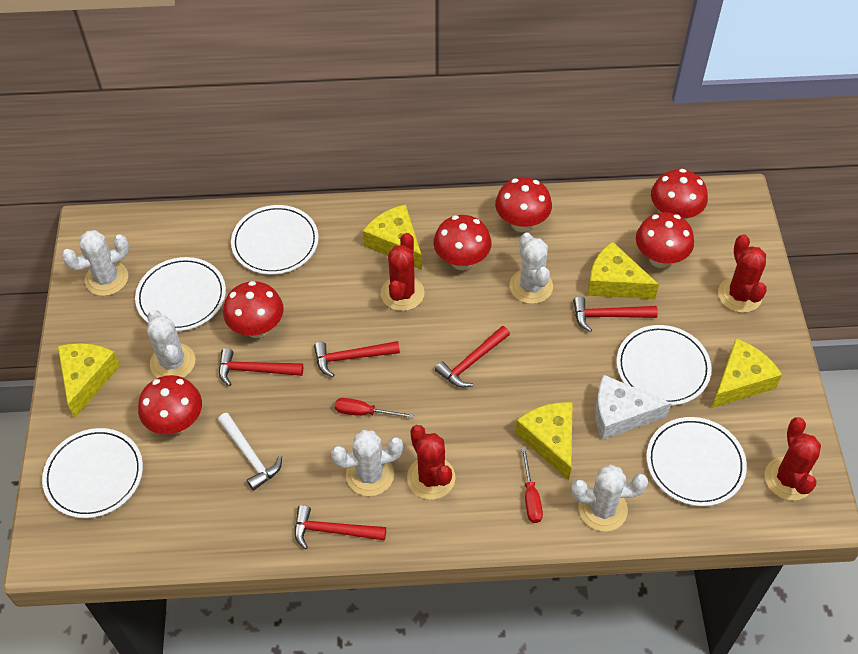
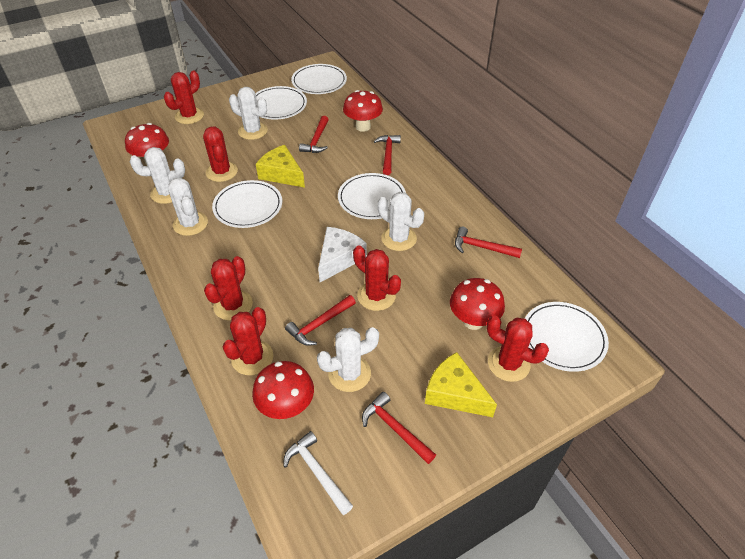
red cactus: [381,233,425,311] [407,425,456,500] [718,234,767,313] [765,417,821,500] = 4 -> [164,71,204,124] [203,127,238,182] [204,256,253,320] [223,307,273,375] [353,245,401,311] [486,315,549,382] = 6
red mushroom: [138,375,202,434] [223,281,284,338] [433,215,491,270] [495,177,552,232] [636,212,694,268] [651,169,708,219] = 6 -> [125,123,169,165] [252,361,314,419] [343,90,383,132] [450,278,505,330] = 4
red screwdriver: [335,398,414,418] [521,447,543,523] = 2 -> none = 0
yellow cheese: [58,343,120,418] [363,204,422,270] [515,402,573,481] [587,241,659,299] [712,338,782,408] = 5 -> [256,145,305,188] [425,352,497,417] = 2

